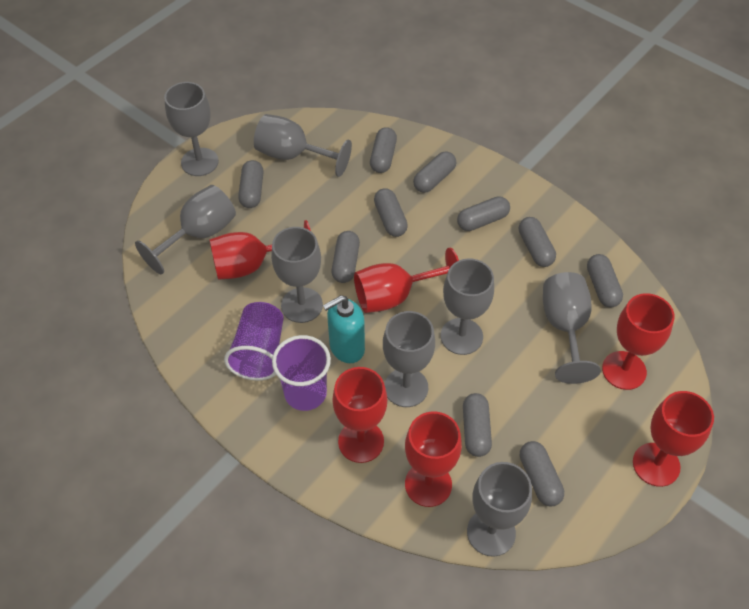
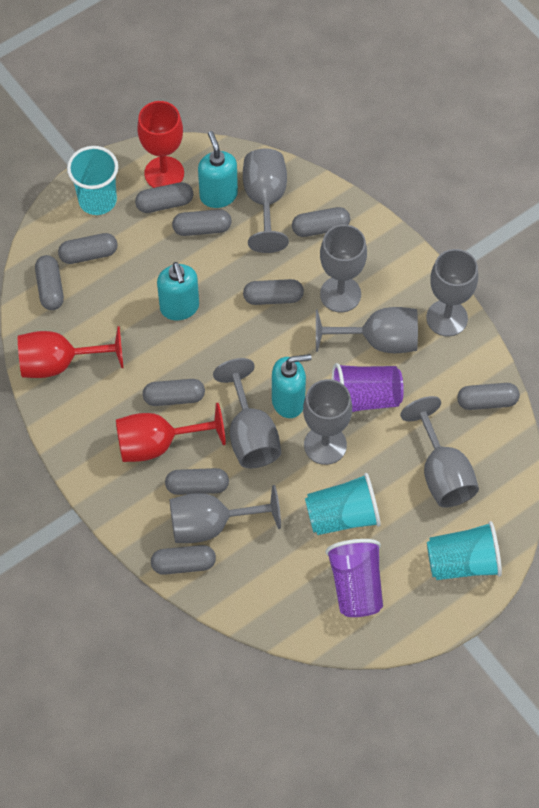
red goblet: [209,220,311,280] [332,367,387,463] [354,248,459,313] [405,411,462,507] [602,293,675,390] [633,391,714,487] = 6 -> [18,326,123,378] [116,403,226,462] [137,101,184,188] = 3
turquoise cup: none = 0 -> [67,146,118,215] [305,473,381,535] [427,521,502,580] = 3
turquoise soap dispenser: [323,295,365,363] = 1 -> [157,262,199,320] [198,131,238,208] [272,354,312,418] = 3

